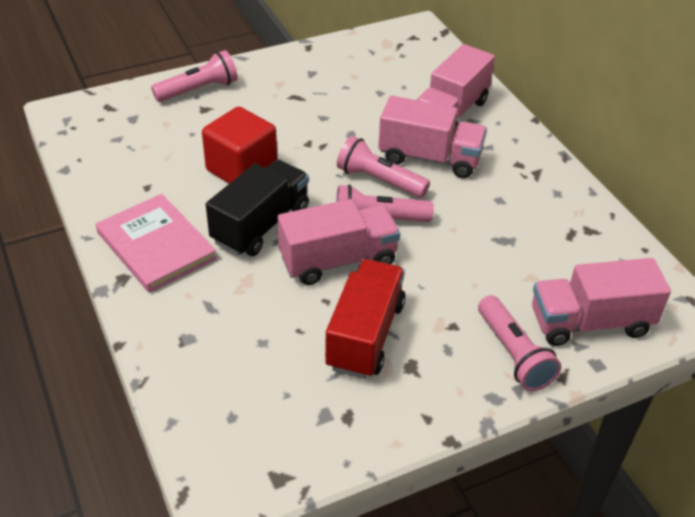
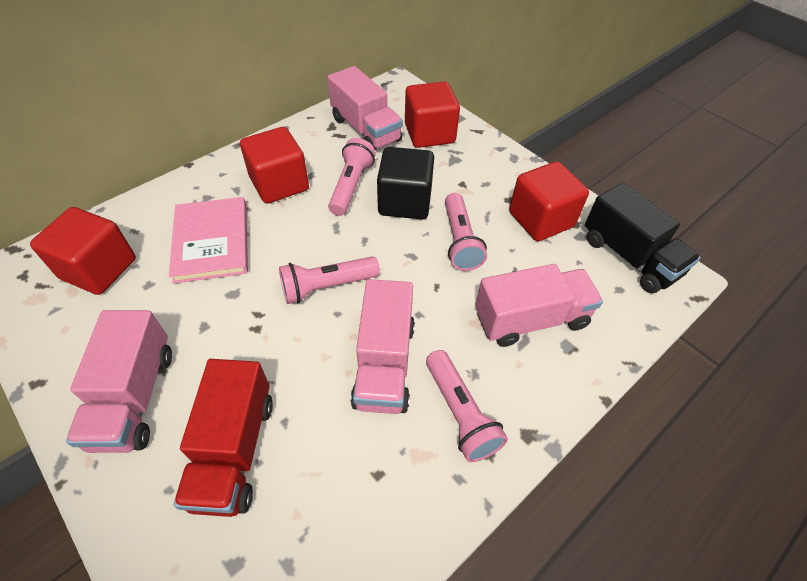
black cube: none = 0 -> [377,147,434,219] = 1
red cube: [202,107,277,184] = 1 -> [30,207,136,295] [240,127,309,204] [405,81,460,148] [509,161,589,241] = 4

